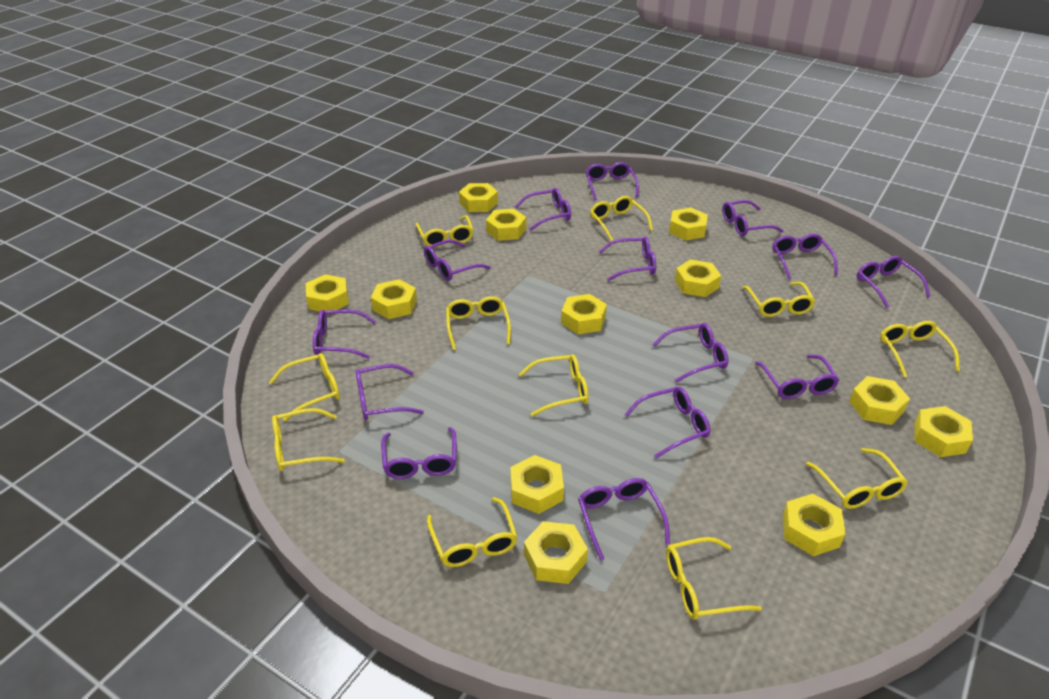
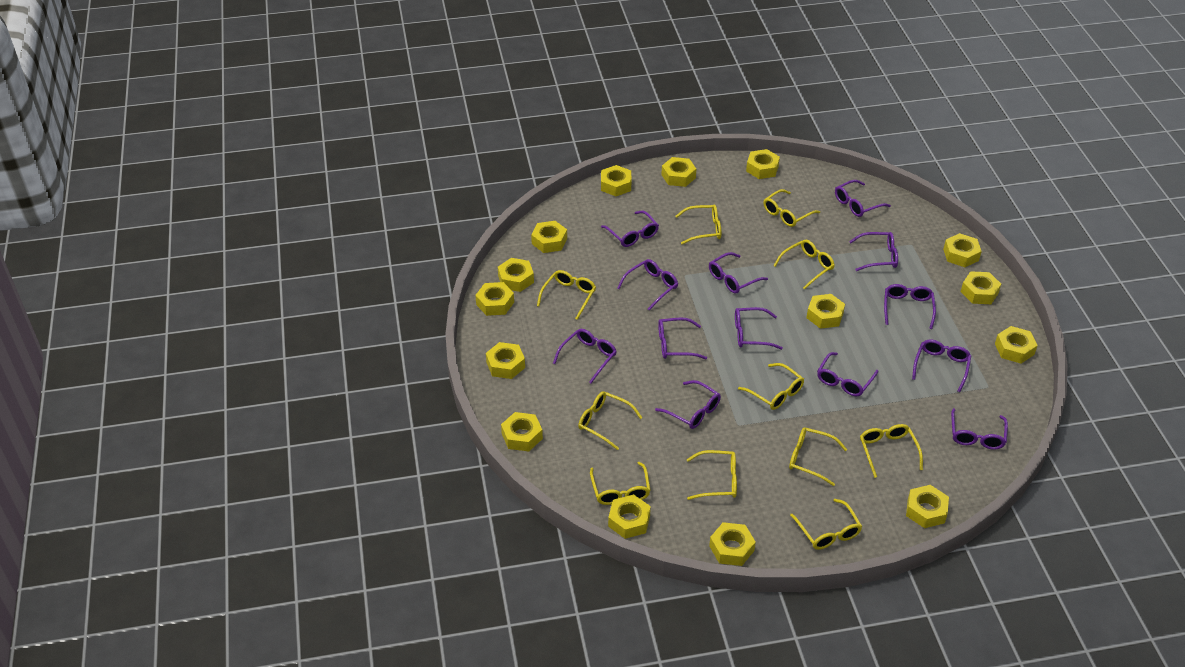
purple glasses: [313,310,376,359] [356,364,424,420] [381,427,456,479] [424,239,491,281] [515,188,571,231] [578,478,670,561] [586,162,639,200] [599,236,656,281] [624,387,711,458] [652,323,729,383] [722,200,783,236] [755,355,839,399] [772,233,838,279] [857,256,930,308] = 14 -> [553,329,617,383] [601,211,659,247] [617,259,678,311] [655,380,721,429] [658,318,707,360] [709,252,768,293] [735,307,783,350] [817,352,879,396] [835,180,891,217] [849,232,898,271] [884,284,936,329] [912,339,971,392] [951,408,1008,450] = 13
yellow nut: [306,274,349,312] [371,279,417,319] [459,183,498,212] [486,209,526,241] [510,455,564,514] [524,521,588,584] [561,294,607,334] [669,207,708,240] [675,259,721,297] [783,494,845,556] [849,376,910,425] [914,406,973,457] = 12 -> [475,282,514,316] [486,342,525,379] [498,258,534,292] [501,412,543,451] [531,221,567,253] [601,165,631,196] [608,494,651,539] [662,157,696,187] [709,522,756,566] [746,149,780,179] [806,294,845,329] [906,485,949,528] [943,233,982,267] [961,271,1001,304] [995,326,1038,364] = 15

